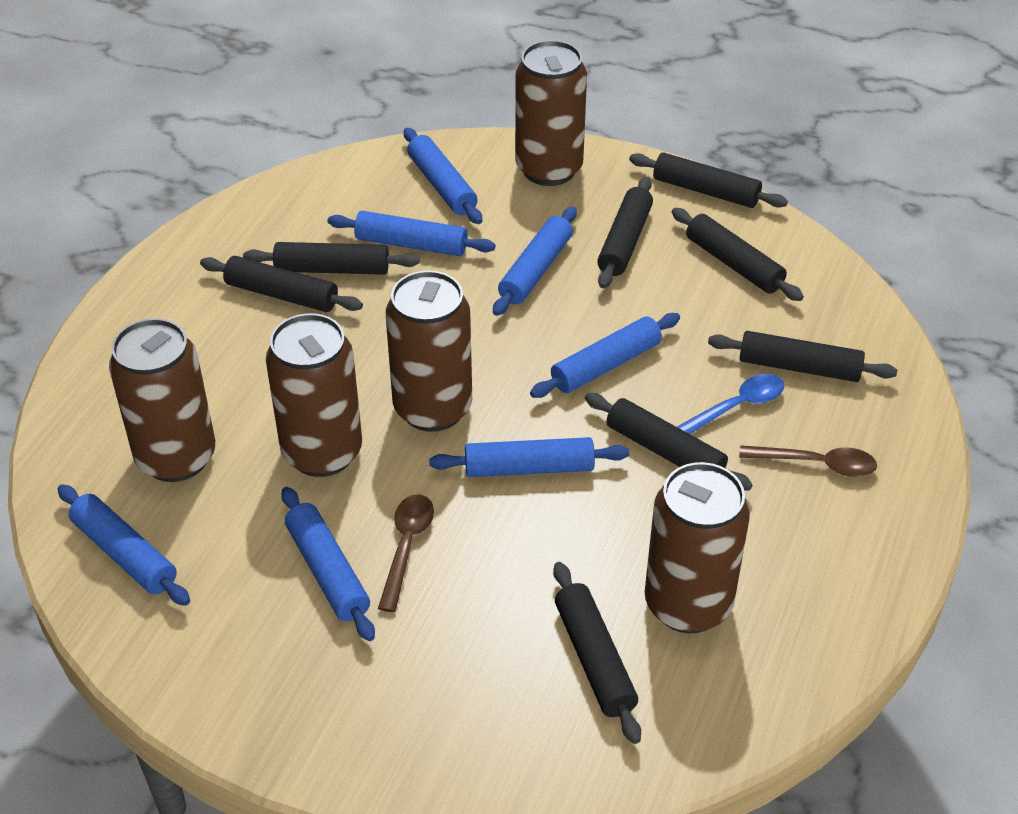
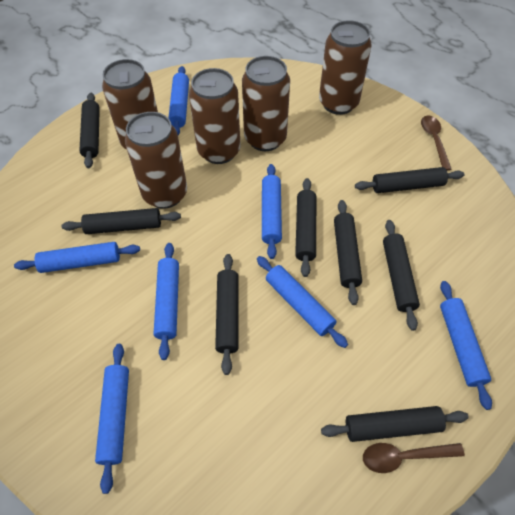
blue spoon: [677,374,784,434] = 1 -> none = 0

